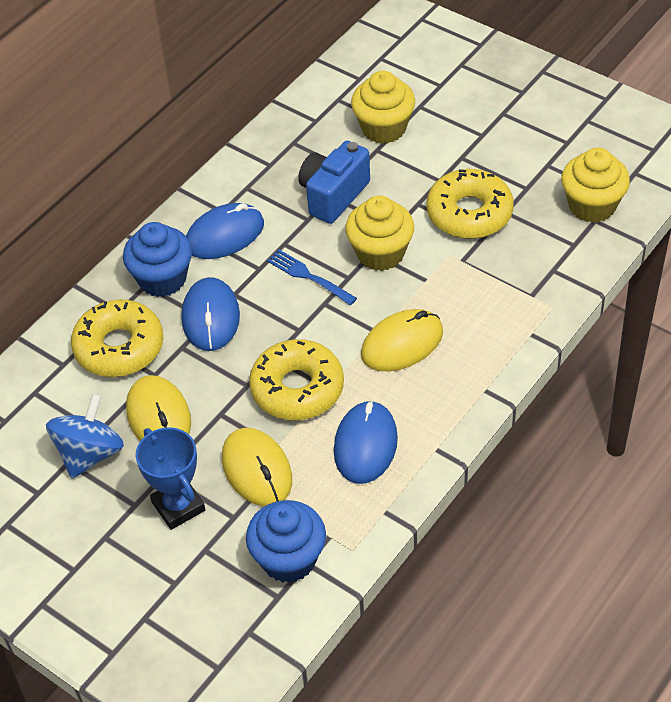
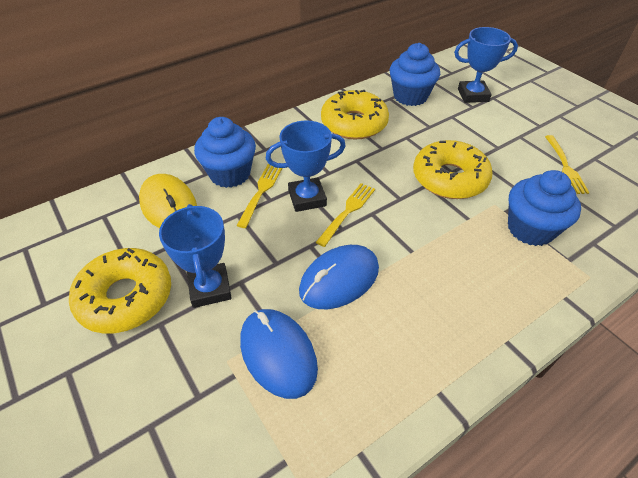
blue camera: [298,141,370,224] = 1 -> none = 0
blue cupcake: [123,222,192,297] [246,500,326,583] = 2 -> [194,117,256,188] [390,43,440,106] [508,170,581,246] = 3
blue fork: [267,250,357,305] = 1 -> none = 0
blue mouse: [181,277,240,351] [186,203,264,259] [334,400,398,484] = 3 -> [240,309,318,399] [299,245,379,309] = 2
blue spinning top: [46,394,124,479] = 1 -> none = 0
blue trophy: [136,427,205,530] = 1 -> [159,204,232,308] [266,120,345,212] [454,27,518,103] = 3
yellow cupcake: [345,196,414,271] [351,71,415,144] [561,148,630,223] = 3 -> none = 0
yellow fork: none = 0 -> [236,164,282,228] [316,183,375,247] [545,135,590,194] = 3
yellow mouse: [126,375,191,441] [222,428,292,506] [361,309,443,372] = 3 -> [139,174,197,228] = 1

